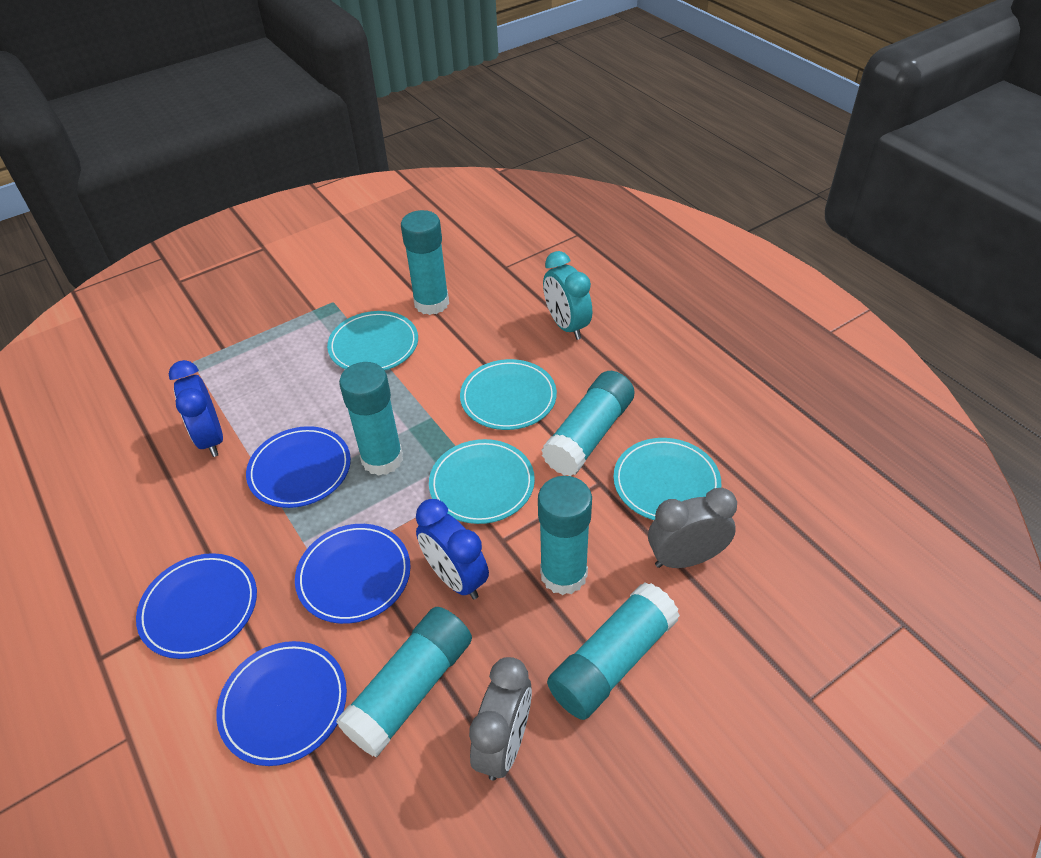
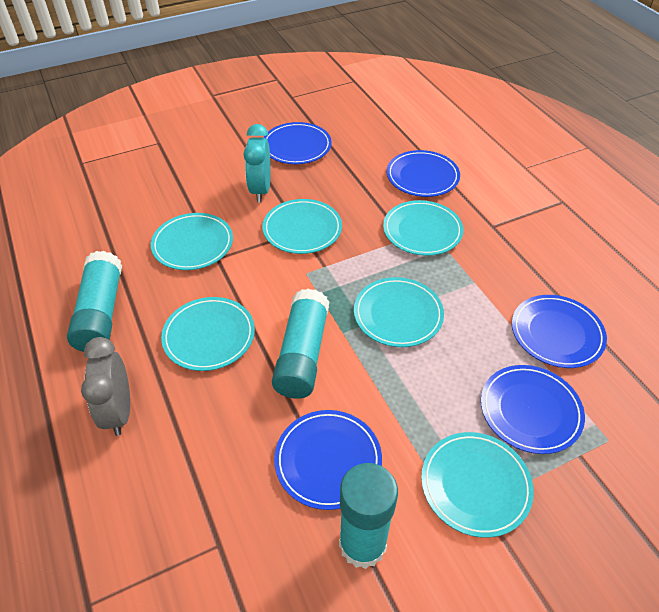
blue clock: [169,360,223,457] [416,499,489,599] = 2 -> none = 0
blue plate: [136,553,257,659] [216,641,347,766] [246,426,351,508] [295,524,411,624] = 4 -> [263,122,332,164] [274,410,382,510] [387,150,460,197] [481,365,585,454] [512,295,607,368] = 5
grey clock: [469,657,532,780] [648,488,737,568] = 2 -> [81,337,130,436] = 1
turquoise glue stick: [336,607,472,758] [339,362,403,476] [401,210,449,315] [538,476,592,595] [541,371,635,476] [547,582,680,720] = 6 -> [67,251,122,352] [272,288,330,399] [339,463,398,569] = 3
turquoise plate: [327,311,418,370] [429,439,535,524] [460,359,557,430] [613,438,721,520] = 4 -> [151,213,233,270] [161,297,255,371] [262,199,342,254] [354,277,444,347] [383,200,463,256] [421,432,534,538] = 6

